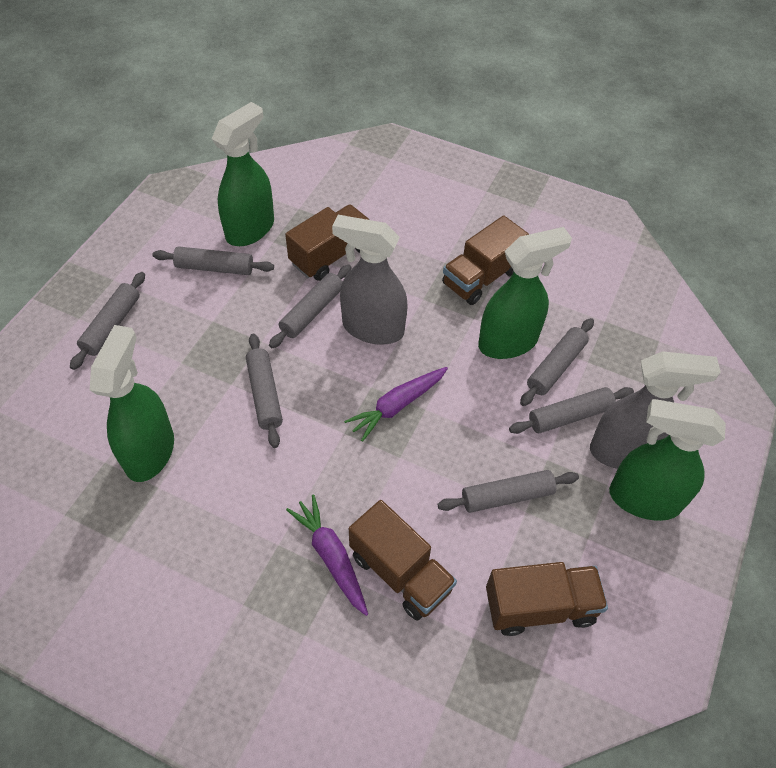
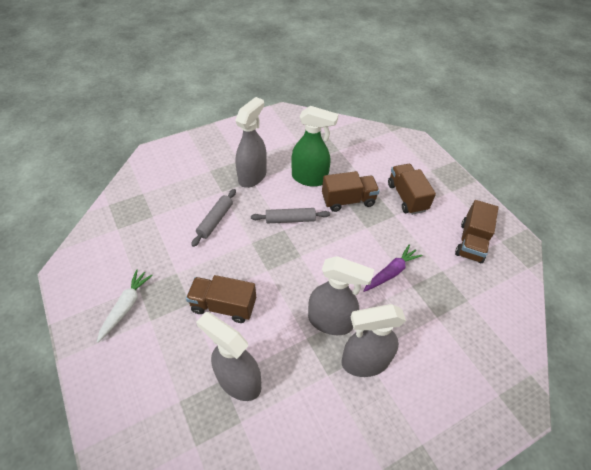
green spray bottle: [90,325,174,482] [212,102,274,246] [478,227,572,359] [609,399,726,521] = 4 -> [291,106,339,187] = 1
grey rolling pin: [70,272,145,370] [153,246,274,275] [246,334,283,448] [269,265,352,348] [438,470,579,513] [509,387,634,434] [520,318,594,406] = 7 -> [191,189,236,247] [251,208,330,223] = 2
grey spray bottle: [332,215,408,345] [590,351,720,469] = 2 -> [196,312,261,401] [235,97,267,188] [308,256,374,335] [342,304,406,377] = 4
purple carrot: [286,494,368,616] [344,367,448,442] = 2 -> [363,244,423,292] = 1
white carrot: none = 0 -> [97,269,153,342] = 1

